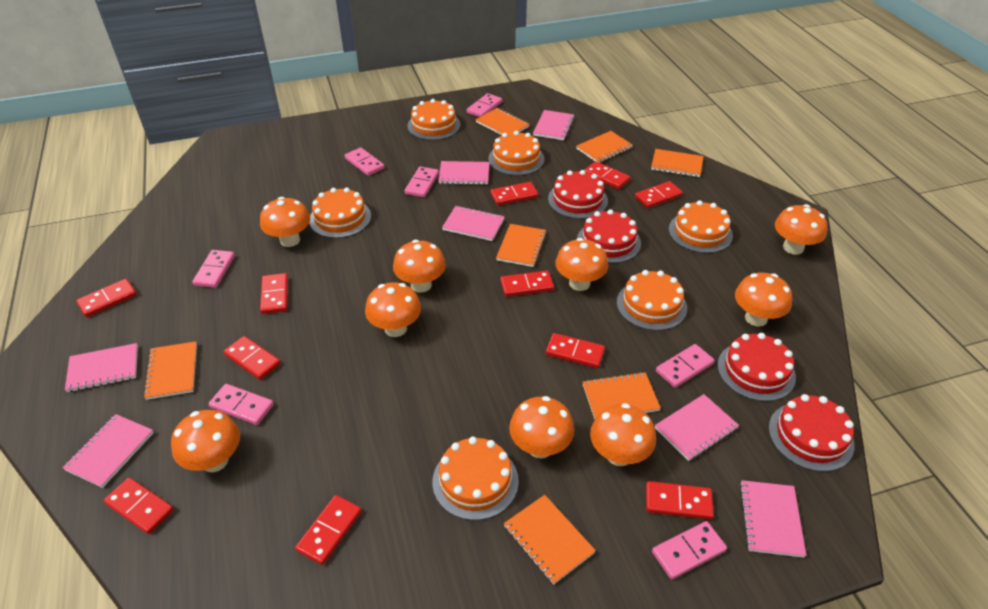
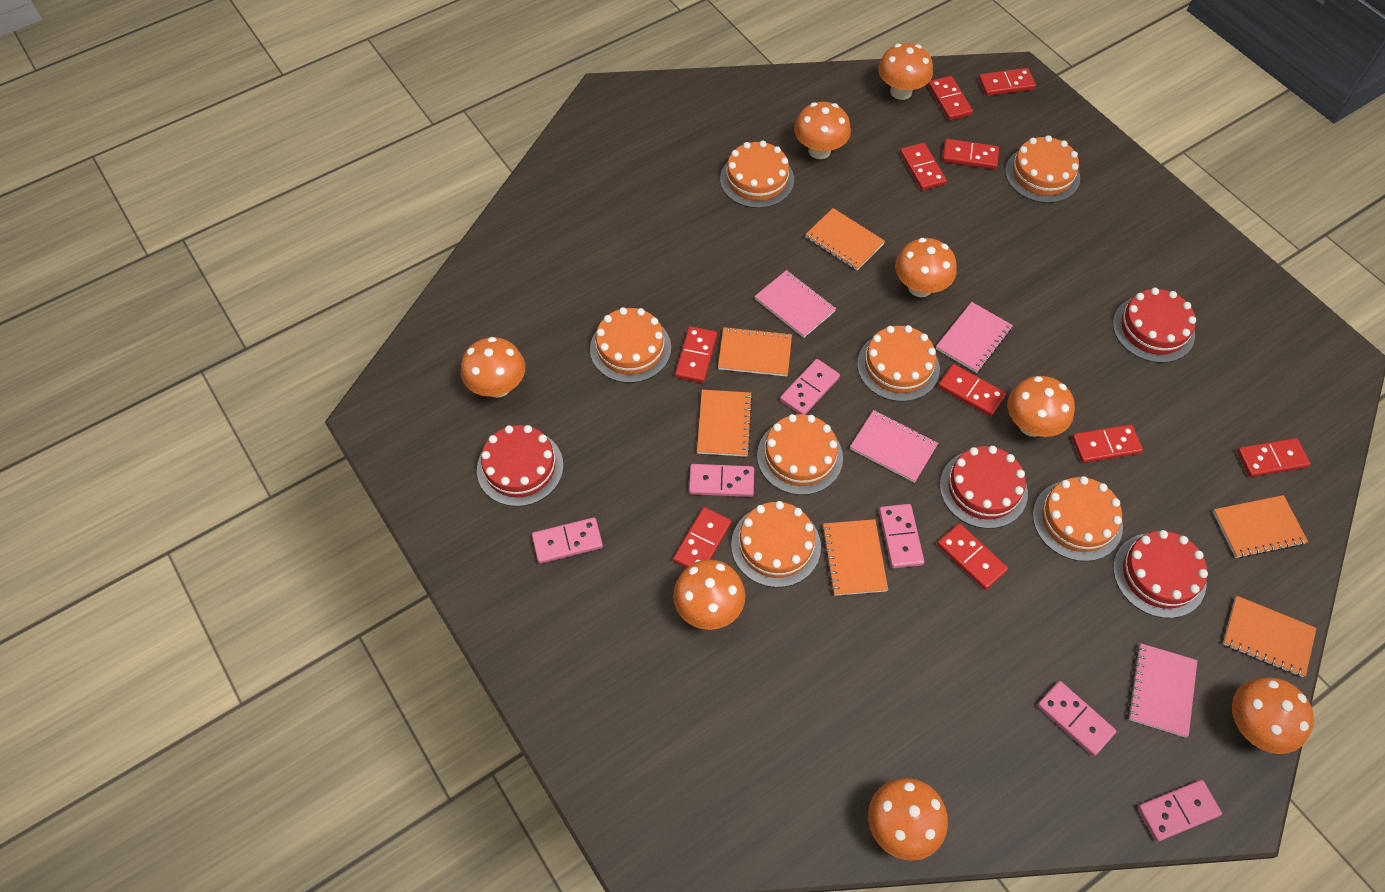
orange cake: [309,188,371,238] [408,99,460,140] [432,437,519,520] [488,131,545,176] [617,270,687,331] [669,200,733,253] = 6 -> [590,307,671,383] [720,141,794,208] [731,501,821,588] [757,414,843,495] [857,325,940,402] [1005,135,1080,203] [1033,476,1123,562] = 7
orange mushroom: [171,410,240,472] [260,197,310,247] [365,282,421,337] [393,240,446,293] [509,396,574,458] [556,238,608,291] [590,403,656,466] [735,273,792,327] [775,204,827,255] = 9 -> [461,337,525,398] [673,560,745,630] [794,102,851,159] [868,778,948,861] [878,43,933,100] [895,238,957,297] [1007,376,1075,437] [1232,678,1314,754] = 8
orange notebook: [143,341,197,400] [476,108,529,135] [496,224,547,267] [504,495,596,585] [576,131,633,162] [583,372,661,419] [651,149,703,177] = 7 -> [697,390,753,457] [718,327,792,377] [805,208,885,270] [822,519,888,596] [1213,495,1308,558] [1223,596,1316,677] = 6
pink domino: [192,250,235,288] [208,384,274,425] [345,147,385,176] [405,166,439,197] [467,93,502,117] [652,521,727,579] [656,344,715,388] = 7 -> [532,517,603,564] [689,464,754,497] [780,359,840,415] [879,504,924,568] [1037,681,1116,756] [1138,780,1222,842] = 6
pink notebook: [63,414,154,488] [65,343,138,392] [438,161,489,185] [442,206,505,241] [533,110,574,140] [655,394,739,461] [739,480,806,558] = 7 -> [754,270,836,338] [850,410,938,483] [936,302,1013,373] [1128,643,1197,738] = 4
red domino: [76,279,137,317] [104,477,174,534] [224,336,281,380] [260,273,288,314] [295,495,362,565] [491,182,538,205] [501,271,554,297] [546,333,605,368] [584,161,630,189] [635,181,683,208] [646,481,714,520] = 11 -> [673,507,731,568] [675,326,717,383] [900,143,947,191] [928,76,973,120] [937,523,1008,590] [938,364,1006,416] [942,139,999,169] [979,68,1036,96] [1072,425,1143,463] [1237,438,1310,477] = 10

